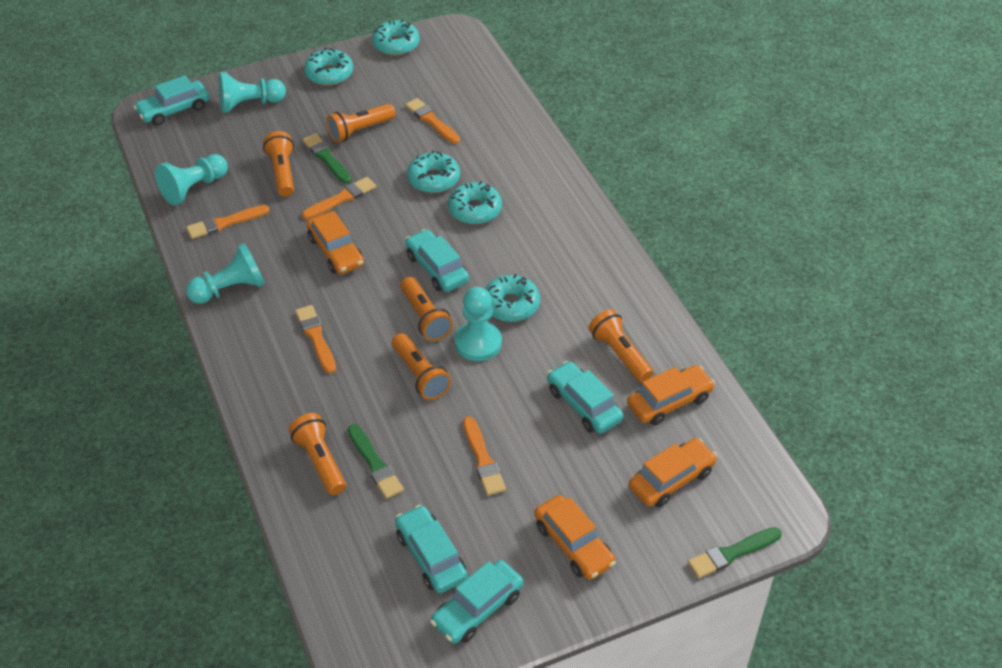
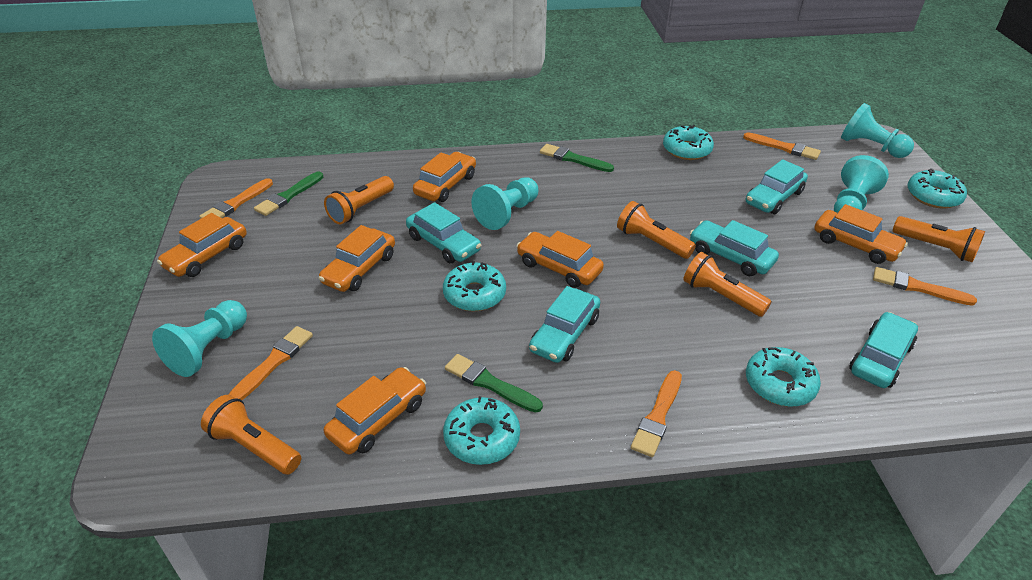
orange car: [306,211,364,274] [534,495,616,580] [627,365,715,425] [629,438,717,507] = 4 -> [157,213,247,277] [318,225,395,292] [324,367,426,455] [413,152,476,202] [516,231,604,288] [815,204,908,264] = 6
orange flashlight: [263,131,294,197] [289,413,346,495] [326,104,395,142] [392,333,451,400] [400,277,453,341] [589,309,653,383] = 6 -> [201,395,301,474] [324,176,394,224] [617,201,696,259] [683,252,771,317] [893,216,985,262] = 5

